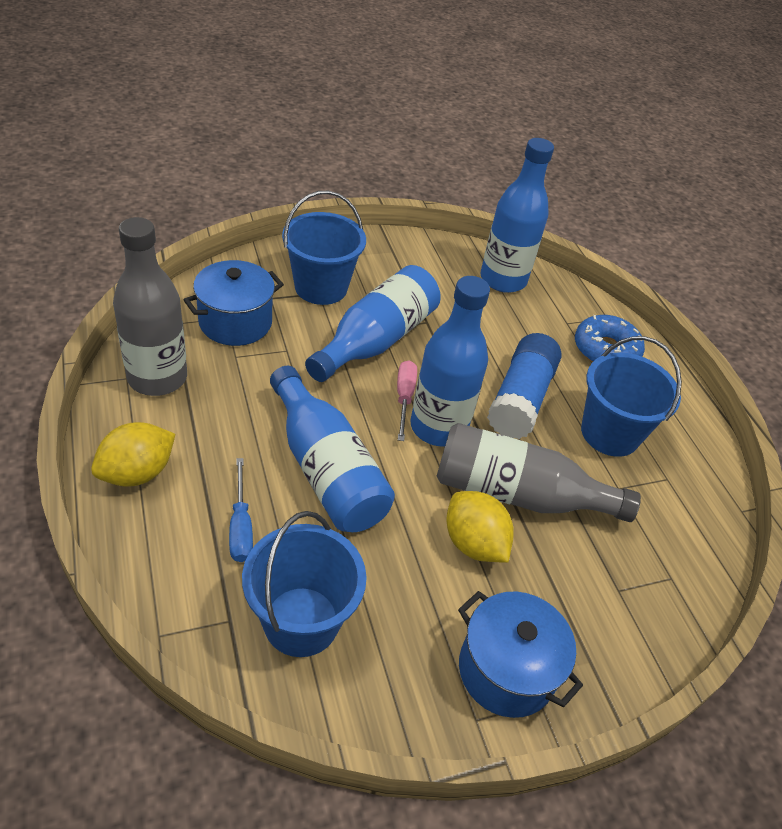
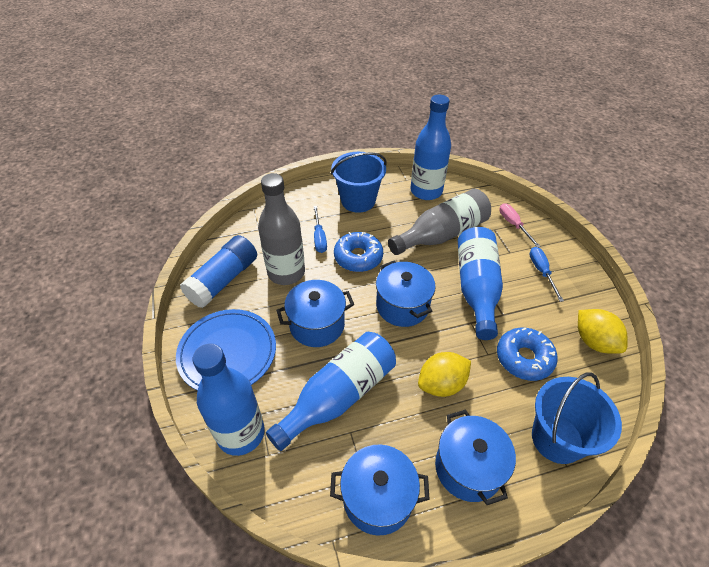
blue bucket: [242,511,367,657] [282,191,366,305] [581,336,682,457] = 3 -> [331,152,387,213] [532,372,622,464] = 2
blue donut: [575,315,645,362] = 1 -> [334,232,383,272] [497,328,558,381] = 2
blue plate: none = 0 -> [176,309,276,391] = 1
blue pot: [184,260,284,346] [458,591,583,718] = 2 -> [276,280,354,347] [330,444,430,536] [376,261,436,327] [435,409,516,505] = 4
blue screwdriver: [229,458,253,562] = 1 -> [313,206,327,253] [529,247,564,302] = 2

